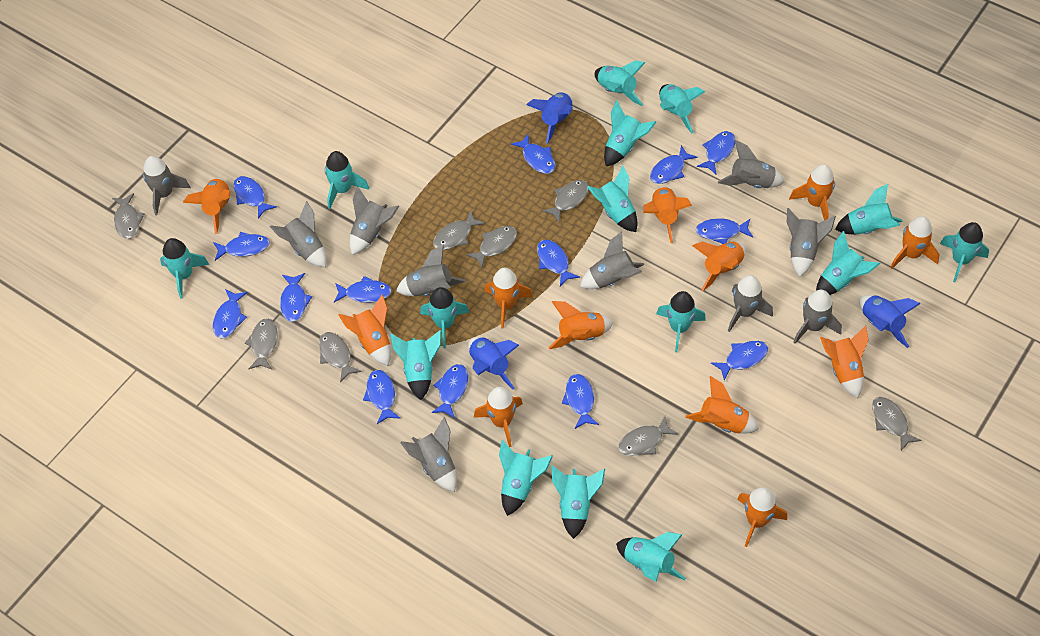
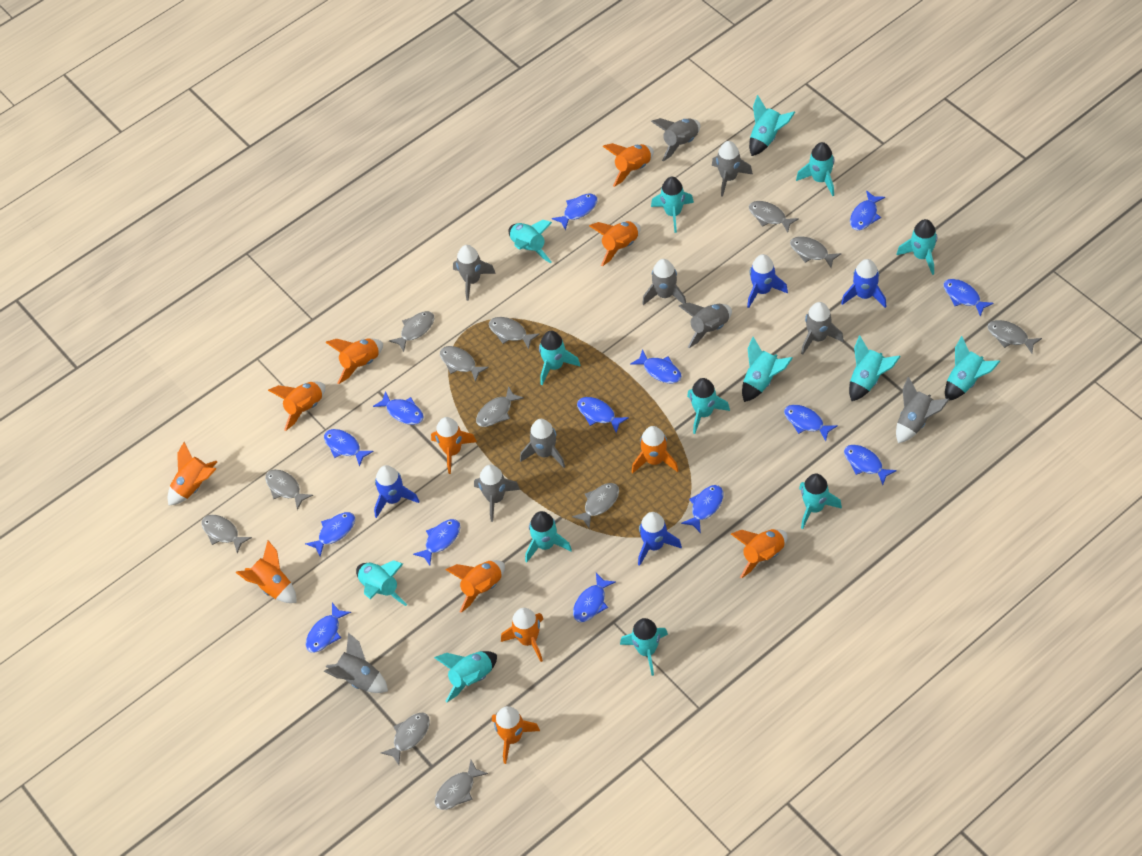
blue rocket: [468,337,519,390] [526,92,573,144] [859,295,921,348] = 3 -> [374,465,420,518] [638,512,682,566] [747,254,788,308] [841,259,887,308] = 4
grey fish: [112,193,145,239] [245,318,278,369] [319,332,362,383] [433,211,485,250] [466,226,517,268] [542,180,589,222] [618,416,678,456] [872,397,922,451] = 8 -> [202,515,252,553] [265,469,313,510] [381,712,430,765] [389,311,434,352] [435,760,488,810] [440,346,489,382] [476,386,524,427] [489,317,540,349] [572,483,619,528] [749,201,799,232] [790,237,842,268] [988,320,1042,353] = 12

